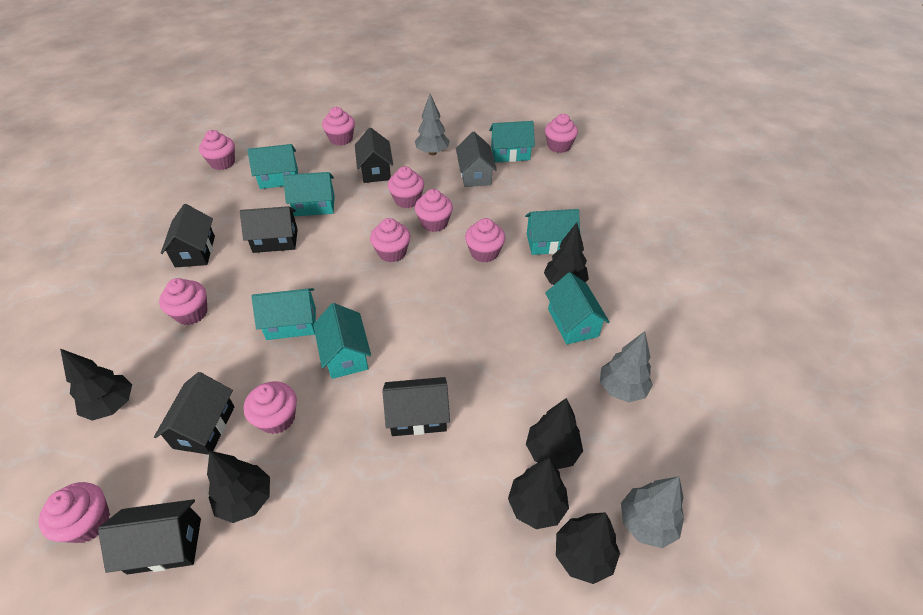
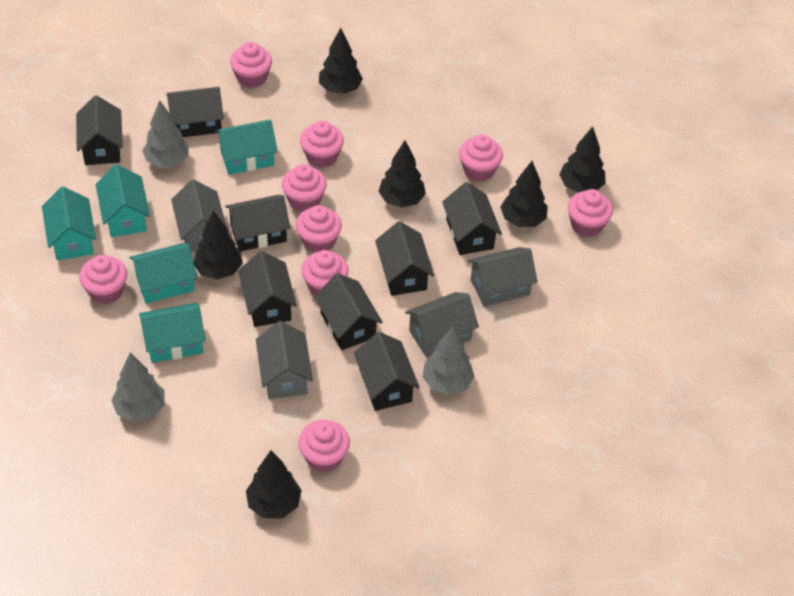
black house: [98,499,201,574] [154,372,234,455] [161,204,215,267] [240,206,298,253] [355,128,393,183] [383,377,450,436] = 6 -> [76,96,123,165] [167,87,224,137] [225,195,290,251] [238,251,297,327] [314,273,383,350] [354,332,420,411] [375,221,434,296] [442,182,502,255] = 8
grey house: [456,132,497,187] = 1 -> [171,179,226,252] [256,321,313,399] [405,292,479,358] [468,247,538,307] = 4
pink cupcake: [39,482,110,543] [159,278,207,325] [199,130,235,170] [244,381,297,434] [322,107,355,146] [370,218,410,262] [388,166,424,208] [415,189,453,232] [465,218,505,262] [545,114,578,153] = 10 -> [79,255,127,304] [230,42,272,88] [282,164,327,212] [296,205,342,253] [298,420,350,472] [300,121,344,168] [301,250,349,295] [459,134,503,181] [568,189,613,237] = 9
turquoise house: [247,144,298,189] [251,288,316,340] [283,172,335,216] [313,303,371,379] [489,121,535,162] [525,209,580,255] [545,272,610,345] = 7 -> [42,187,96,261] [96,164,150,237] [130,243,197,304] [139,303,206,363] [215,119,278,175] = 5

